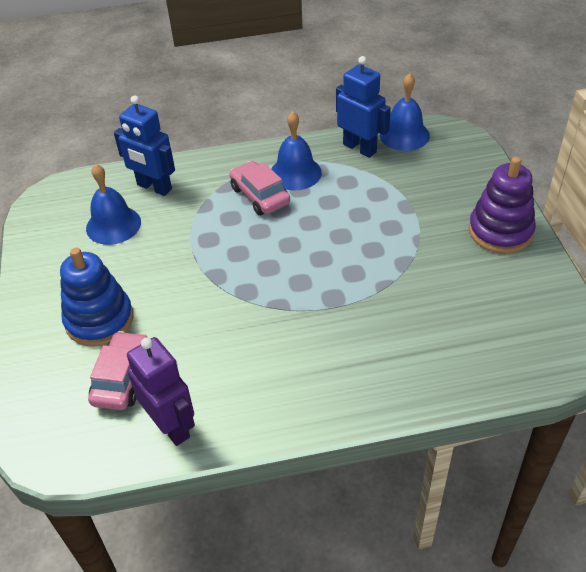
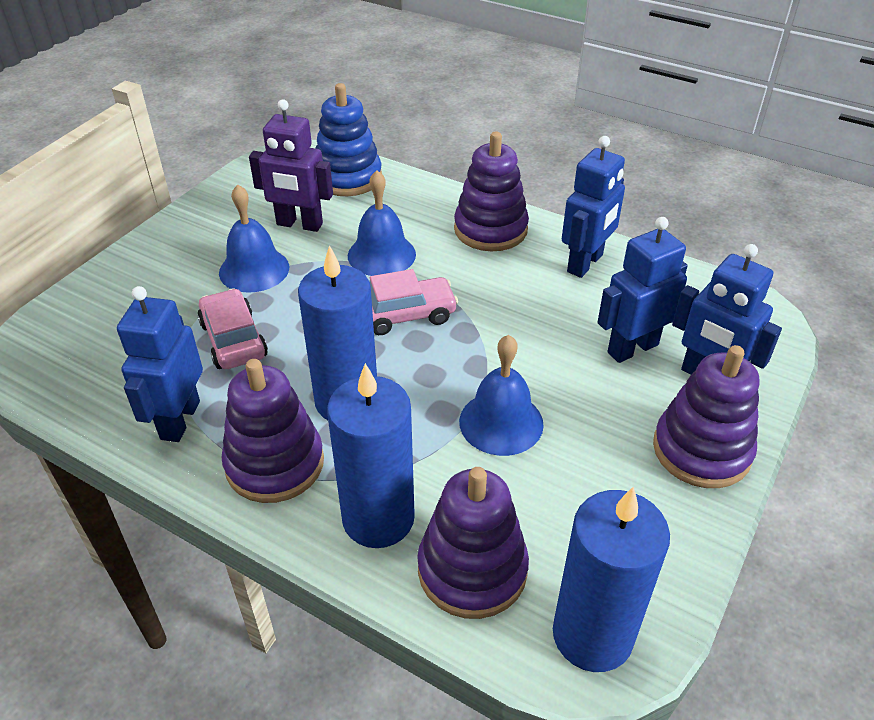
blue candle: none = 0 -> [298,245,377,420] [327,363,415,548] [553,487,670,672] = 3
blue robot: [114,95,175,196] [336,56,391,158] = 2 -> [117,286,203,442] [562,136,625,278] [598,217,688,363] [672,244,782,375] = 4
purple stacking toy: [469,157,536,254] = 1 -> [222,359,324,503] [417,467,529,619] [454,132,529,251] [653,345,759,488] = 4

